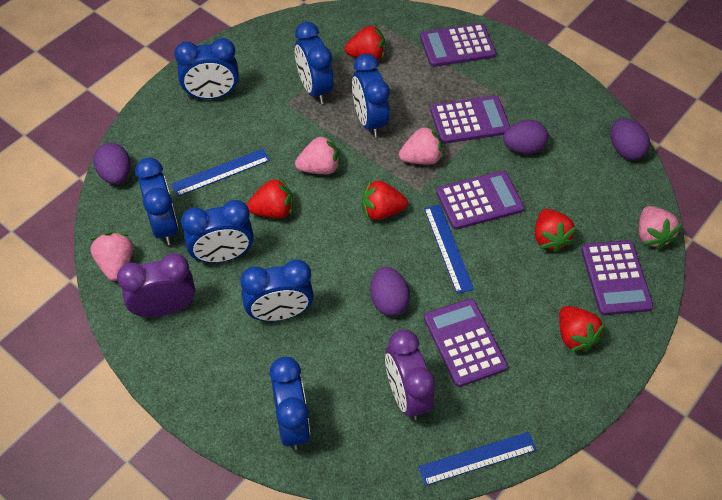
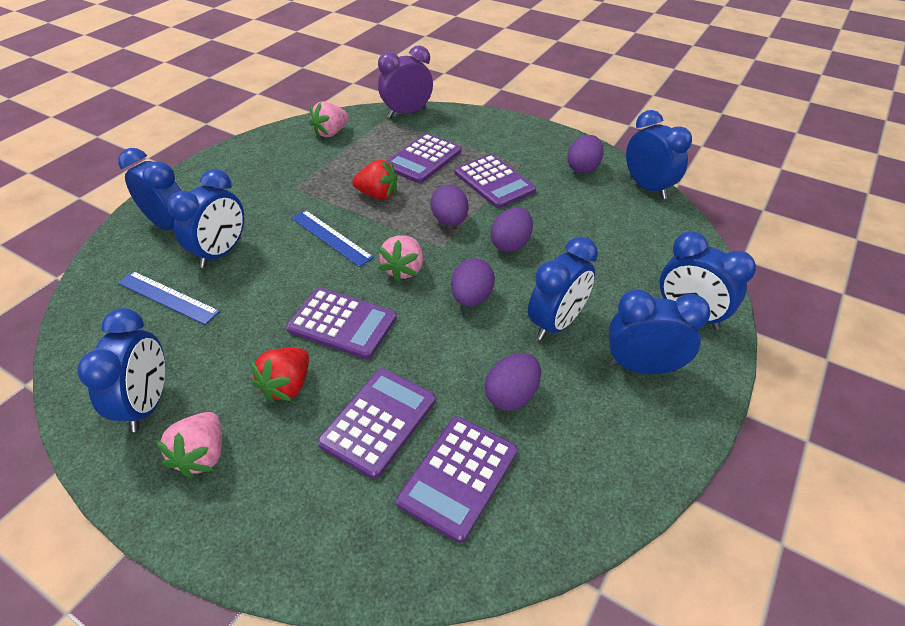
blue ruler: [171,149,270,197] [418,432,537,486] [424,205,474,294] = 3 -> [118,271,220,325] [291,210,374,267] = 2
pink strawberry: [91,232,133,281] [295,134,340,174] [399,125,443,165] [639,206,682,250] = 4 -> [156,412,222,478] [309,101,349,138] [379,235,423,282] = 3
purple clock: [117,253,195,317] [385,330,435,420] = 2 -> [378,45,433,118] = 1
purple egg: [93,143,131,184] [370,267,410,316] [503,120,548,154] [611,118,650,160] = 4 -> [430,185,468,226] [451,258,495,307] [485,353,541,411] [491,207,533,252] [567,135,604,174] = 5
red strawberry: [247,177,293,218] [345,24,386,60] [362,180,408,220] [535,209,577,253] [559,306,605,352] = 5 -> [250,348,309,403] [352,160,398,200] = 2

